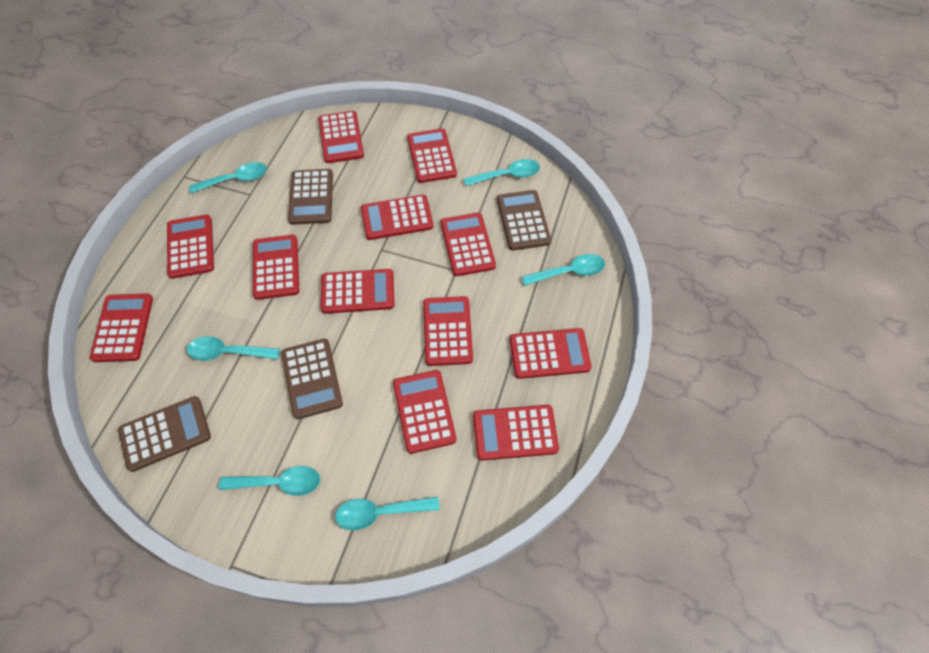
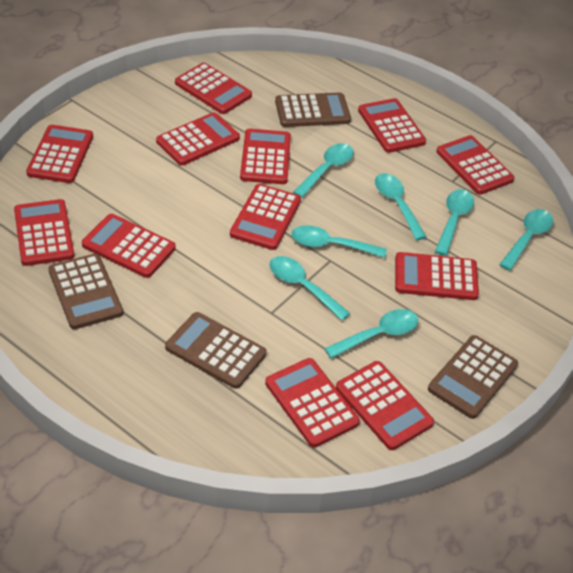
turquoise spoon: [187,336,280,361] [189,162,267,193] [219,466,320,496] [335,496,440,530] [464,159,540,186] [521,254,605,286] = 6 -> [269,256,350,321] [291,225,387,258] [293,143,354,198] [324,309,418,359] [375,173,427,240] [435,189,474,256] [499,209,553,271] = 7

